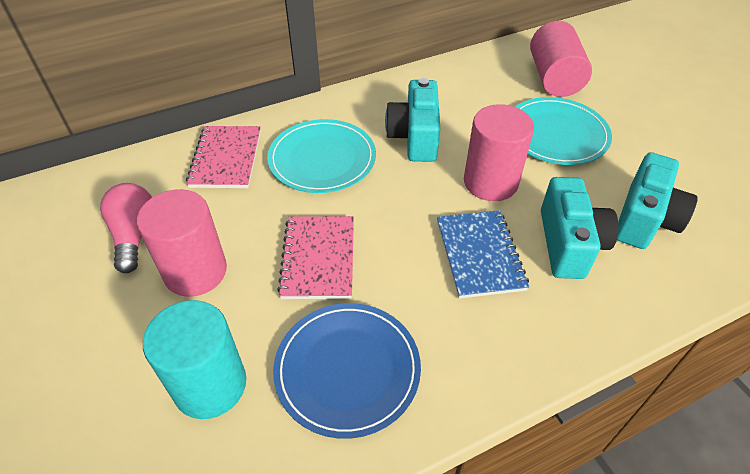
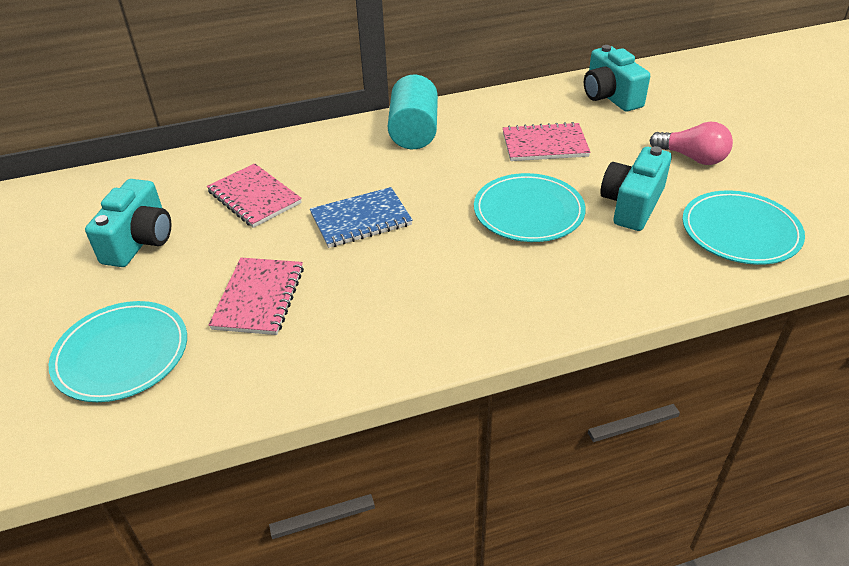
blue plate: [273,303,421,439] = 1 -> none = 0
pink cylinder: [137,189,227,297] [464,104,534,201] [530,21,592,97] = 3 -> none = 0
pink notebook: [186,126,261,188] [277,216,354,299] = 2 -> [207,163,302,228] [209,258,304,335] [503,122,591,161] = 3
turquoise plate: [267,119,376,193] [515,97,612,165] = 2 -> [49,301,187,402] [474,173,586,242] [682,190,805,265] = 3

